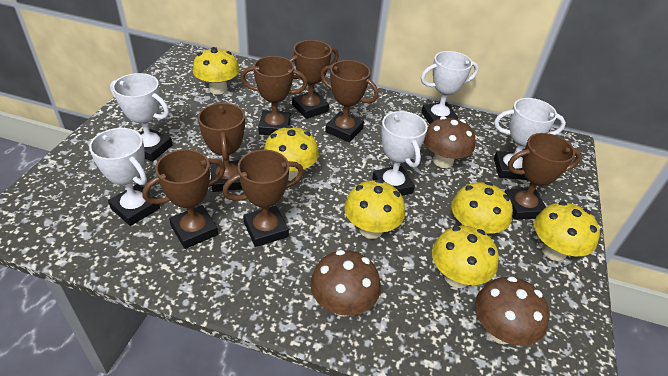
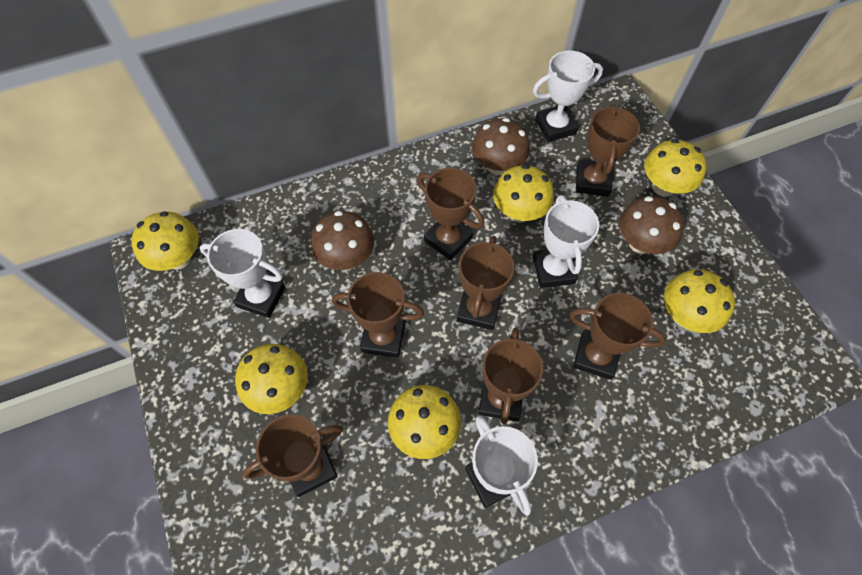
white trophy: [89,128,160,226] [110,73,173,162] [372,111,428,196] [421,51,479,124] [494,98,566,180] = 5 -> [200,229,286,318] [465,415,538,516] [533,51,603,142] [533,195,599,288] = 4

